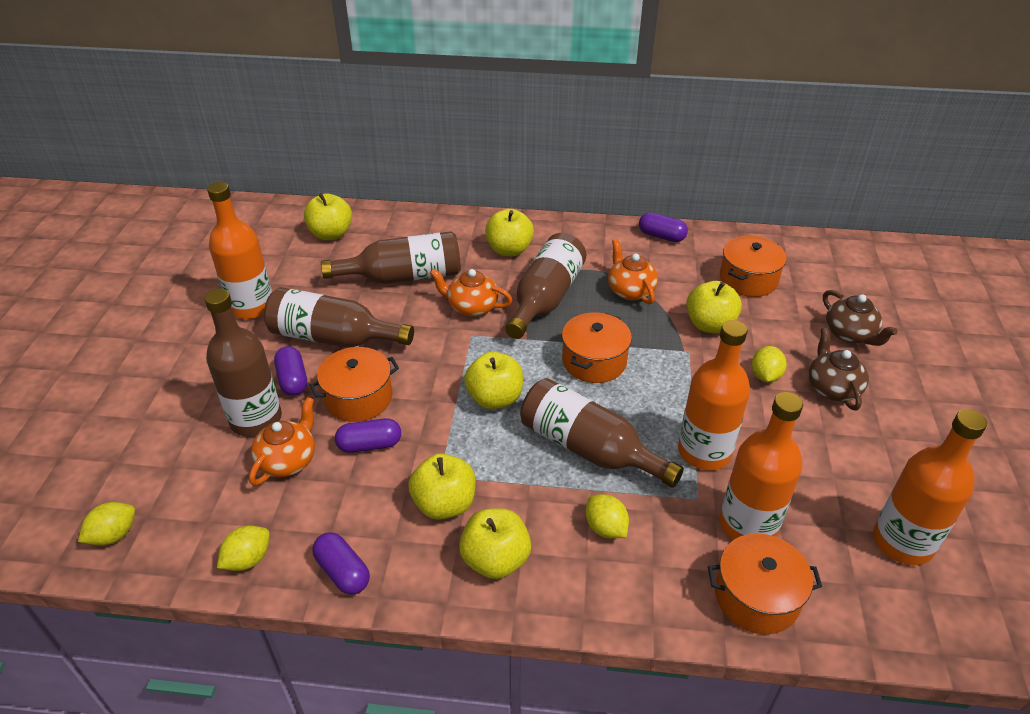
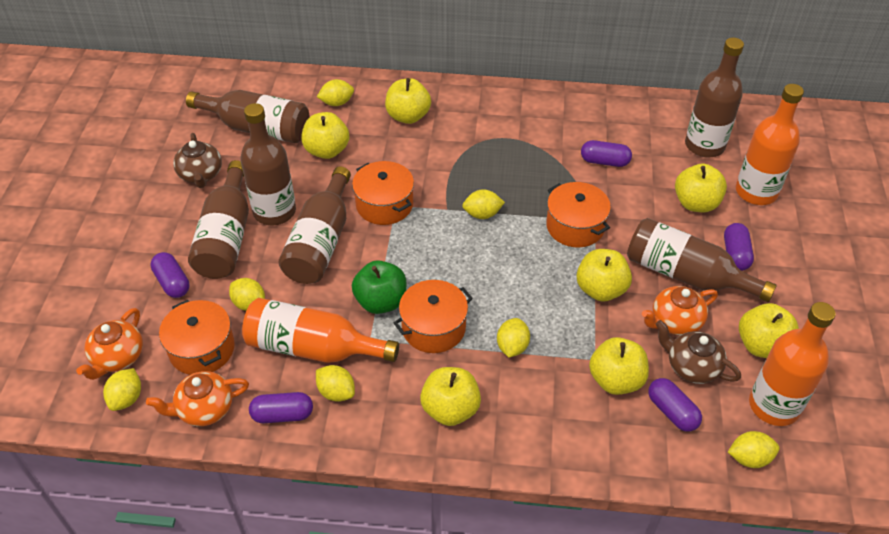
brown bottle: [204,289,282,437] [264,287,414,348] [321,231,461,284] [505,233,586,339] [520,378,684,488] = 5 -> [186,90,310,143] [188,160,249,279] [240,103,296,225] [278,166,351,284] [627,218,777,302] [685,38,744,158] = 6
green apple: none = 0 -> [352,260,407,314] = 1
orange bottle: [207,182,272,319] [678,320,750,470] [720,392,803,540] [873,409,987,565] = 4 -> [242,298,399,363] [736,84,804,205] [749,302,836,426] = 3
purple capsule: [274,346,307,396] [312,532,370,595] [335,418,401,453] [639,212,688,242] = 4 -> [150,252,189,298] [249,392,313,423] [581,140,632,167] [648,378,702,431] [724,223,754,271] = 5
yellow apple: [304,193,352,240] [409,453,476,520] [459,508,531,579] [464,352,523,409] [485,209,534,256] [686,281,742,333] = 6 -> [301,112,349,159] [385,78,431,124] [420,367,481,426] [577,249,632,302] [589,337,649,395] [675,164,727,212] [739,303,799,358] = 7
yellow lemon: [78,502,135,546] [217,526,270,571] [586,494,629,539] [752,346,787,382] = 4 -> [103,368,141,411] [229,278,265,311] [316,365,355,402] [317,79,354,106] [463,189,505,219] [497,318,530,357] [728,431,780,468] = 7

